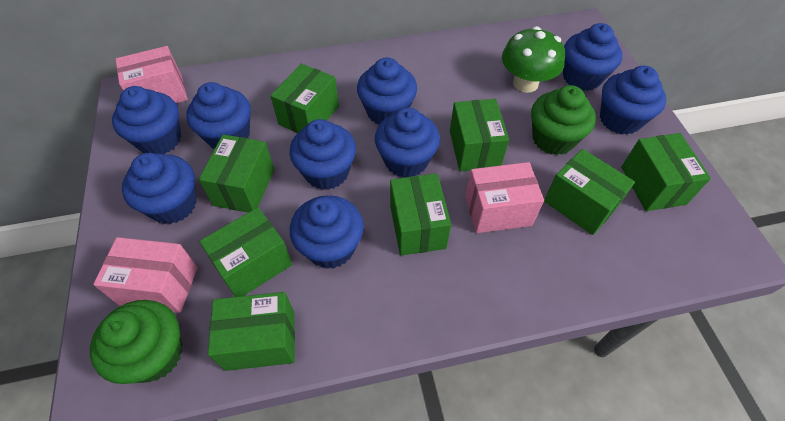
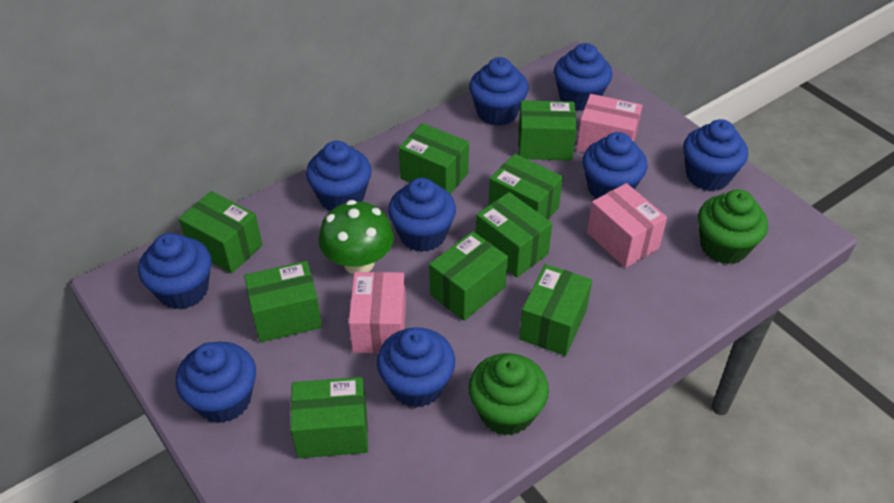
green box: [199,134,274,212] [200,207,292,297] [208,292,295,371] [270,64,339,133] [390,173,451,256] [450,99,509,172] [544,149,635,235] [621,133,711,211] = 8 -> [179,191,262,274] [244,261,322,342] [291,377,368,458] [399,123,469,194] [429,231,508,321] [476,192,552,278] [489,154,563,220] [518,100,577,160] [519,264,592,356] = 9

